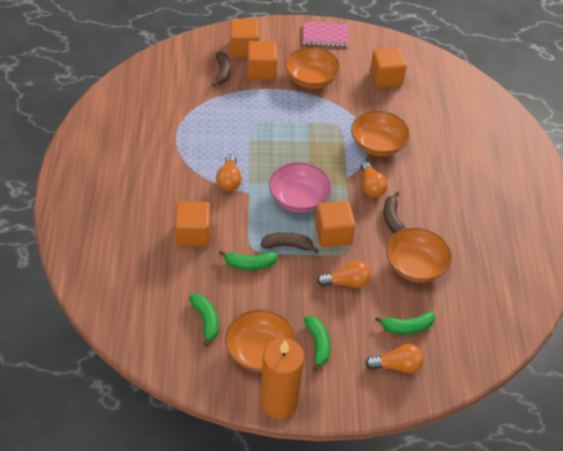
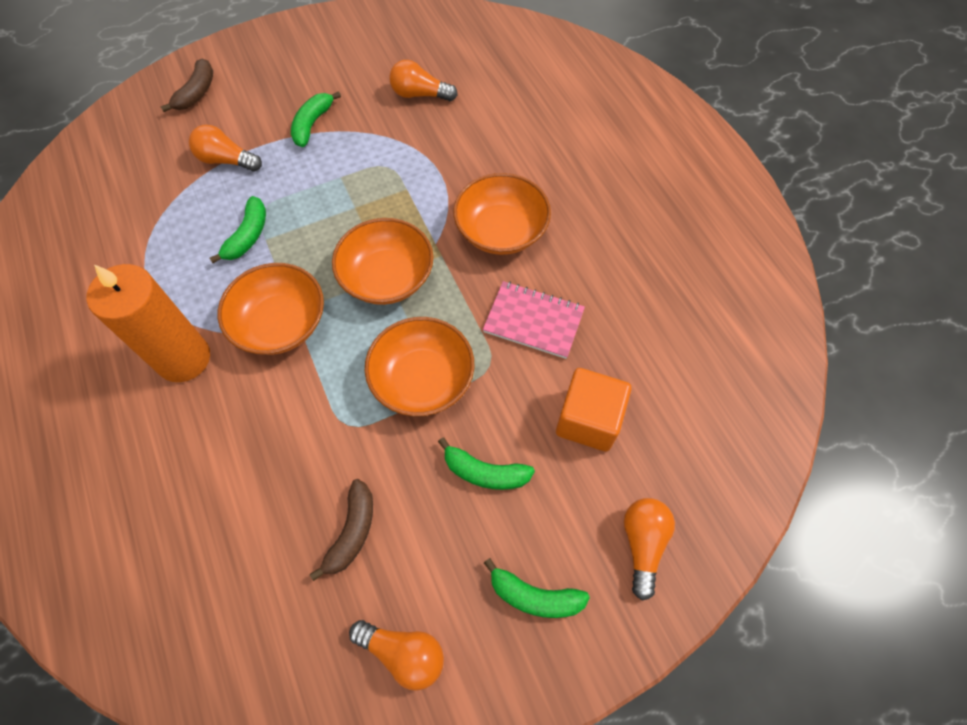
brown banana: [212,51,231,87] [260,232,319,253] [383,192,406,234] = 3 -> [160,59,213,112] [310,479,373,581] = 2
orange cube: [175,201,210,247] [230,19,259,58] [247,41,277,80] [315,201,355,247] [370,48,407,88] = 5 -> [556,368,631,452] = 1
pink bowl: [269,162,332,213] = 1 -> none = 0

